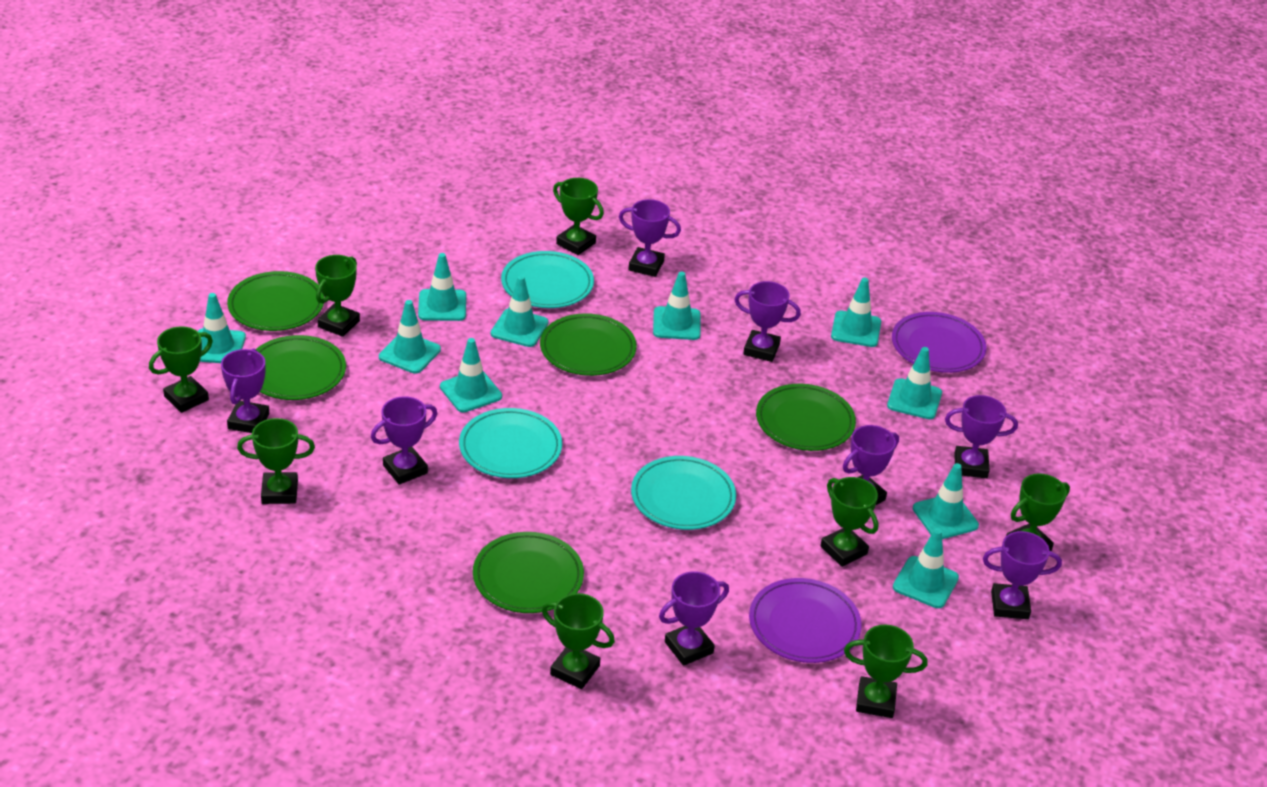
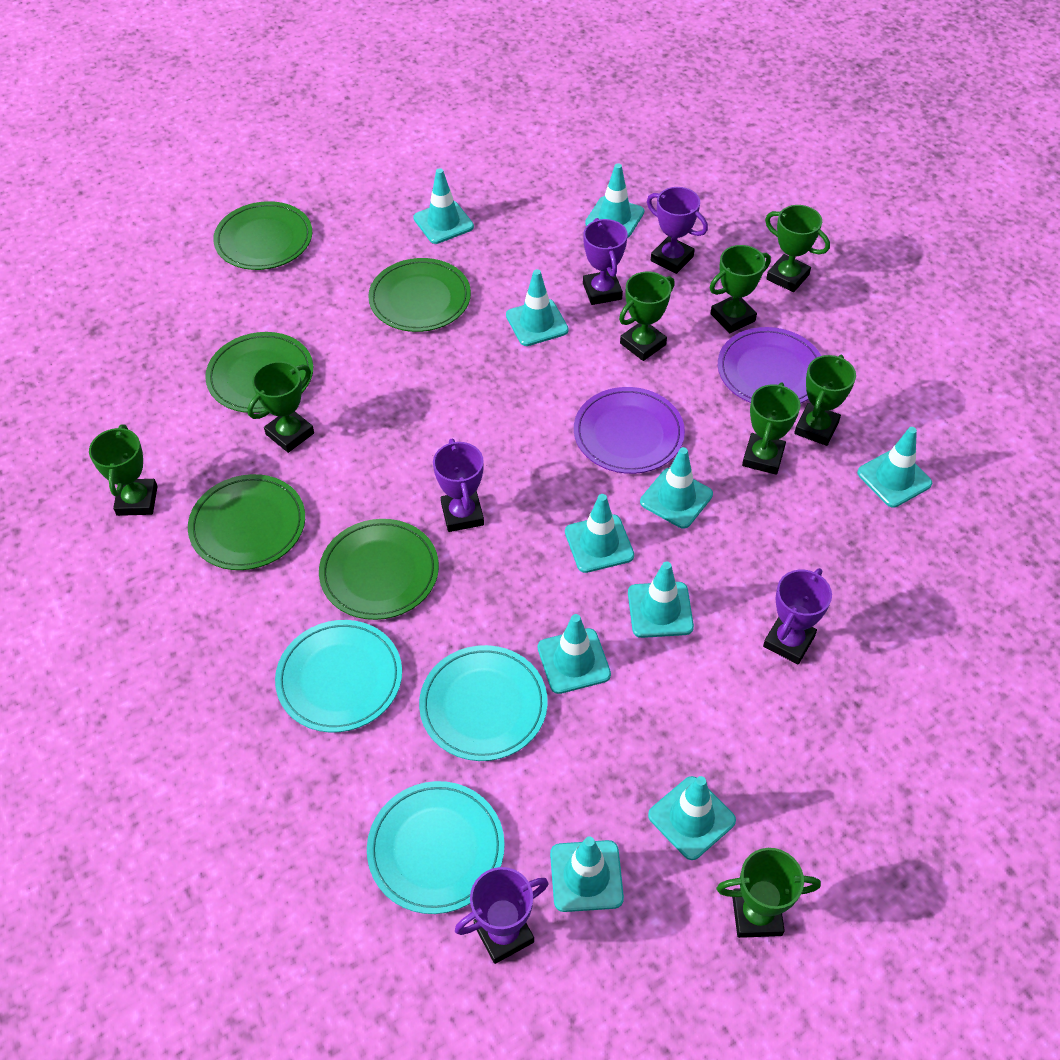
purple trophy: [221,348,269,433] [371,396,437,485] [619,199,681,277] [659,571,729,666] [734,281,801,362] [843,425,899,505] [945,395,1018,478] [983,531,1062,619] = 8 -> [433,439,484,532] [455,867,549,964] [583,218,628,305] [647,187,708,274] [763,568,832,664] = 5

